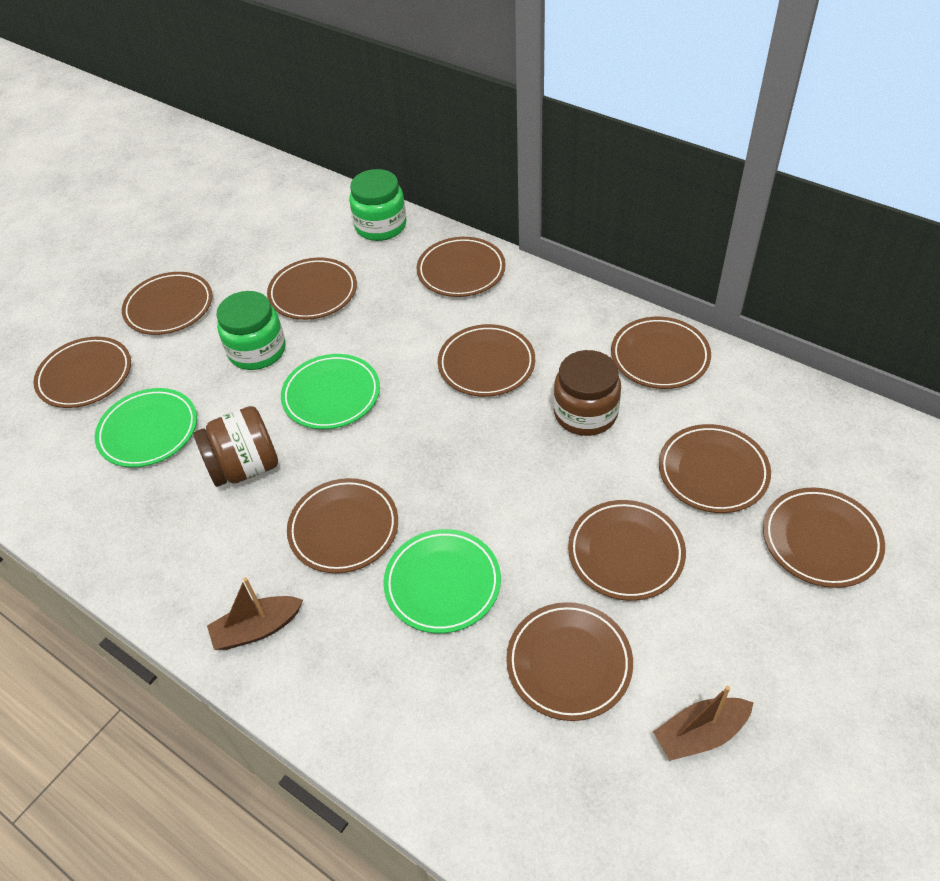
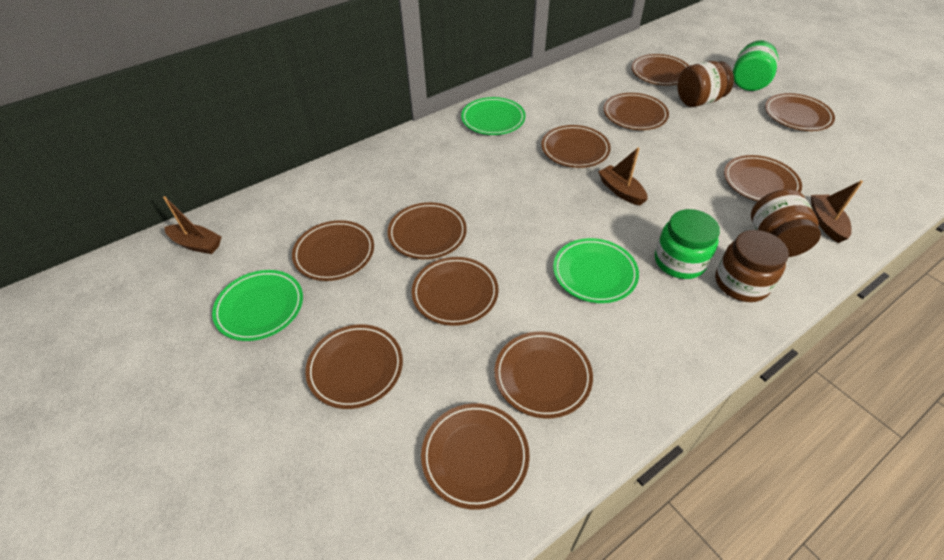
brown boat: [207,577,303,650] [653,686,754,761] = 2 -> [163,196,222,254] [598,147,648,205] [811,180,863,243] = 3
brown jar: [193,406,278,487] [553,350,621,436] = 2 -> [678,61,734,107] [715,230,789,302] [751,189,821,257] = 3

